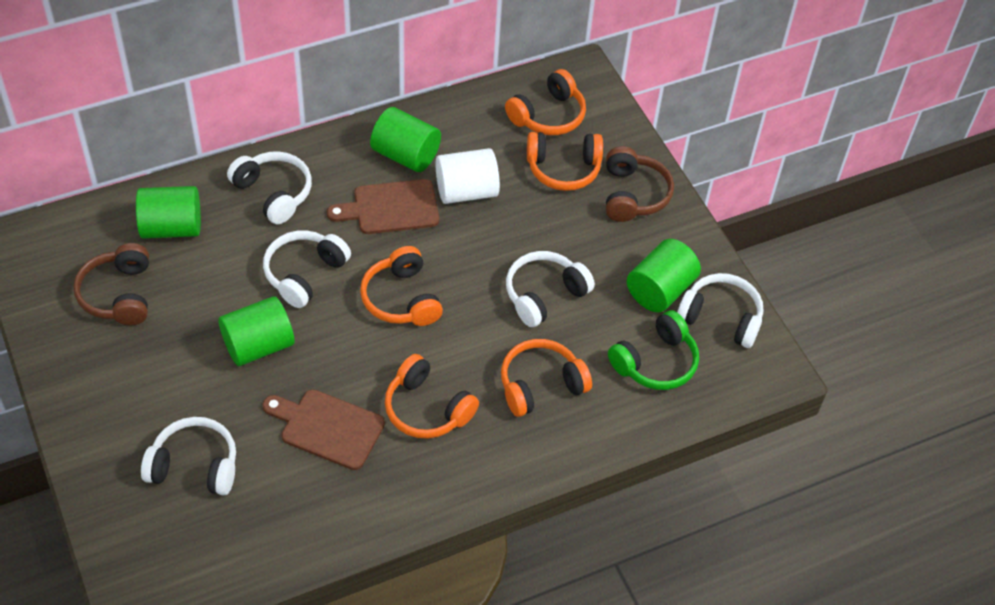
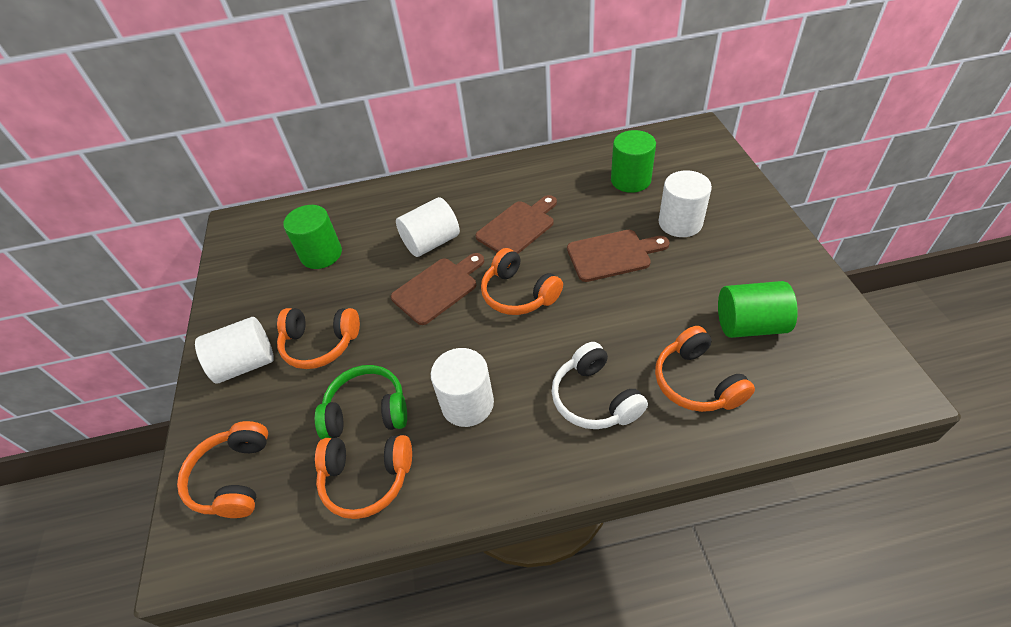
brown cutting board: [263,389,385,470] [327,179,439,234] = 2 -> [391,253,484,325] [475,195,557,254] [567,230,670,282] = 3
brown headphones: [73,243,149,325] [606,146,674,222] = 2 -> none = 0
green cylinder: [136,186,201,239] [218,296,295,366] [370,107,441,172] [627,239,701,312] = 4 -> [283,205,342,269] [611,130,656,193] [718,281,798,338] = 3
white cylinder: [436,148,500,204] = 1 -> [195,317,274,383] [396,197,460,257] [431,348,494,427] [659,170,712,237] = 4
white headphones: [141,417,236,496] [227,151,312,224] [263,230,351,308] [506,251,595,327] [677,273,763,348] = 5 -> [552,342,648,429] = 1

